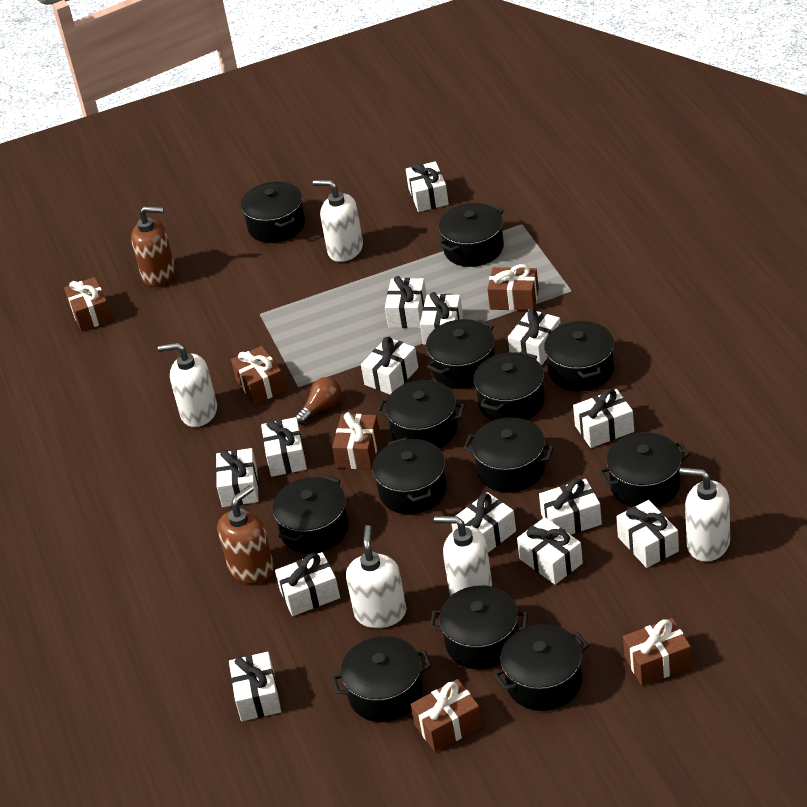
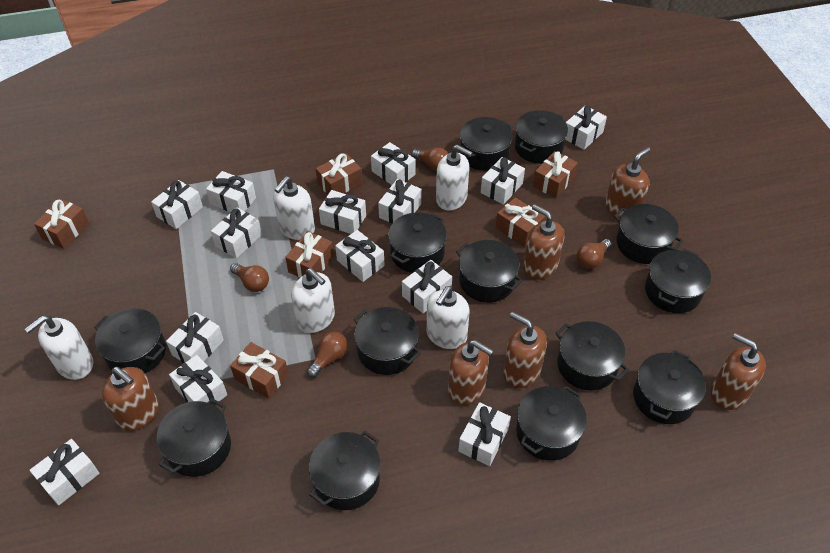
brown light bulb: [295,377,342,424] = 1 -> [230,263,269,292] [307,332,348,378] [411,148,448,171] [577,239,612,269] = 4
brown soap dispenser: [131,206,175,287] [218,485,274,584] = 2 -> [102,367,159,431] [448,340,494,406] [503,312,547,388] [523,204,564,280] [605,147,651,218] [711,333,766,410] = 6

